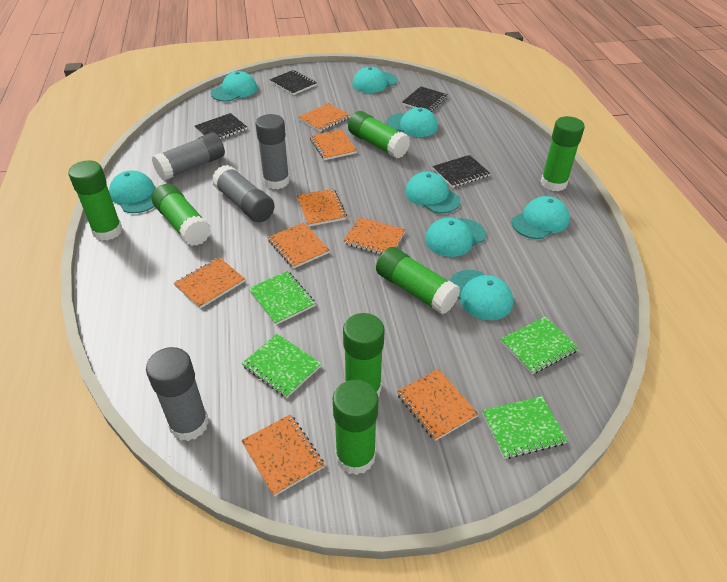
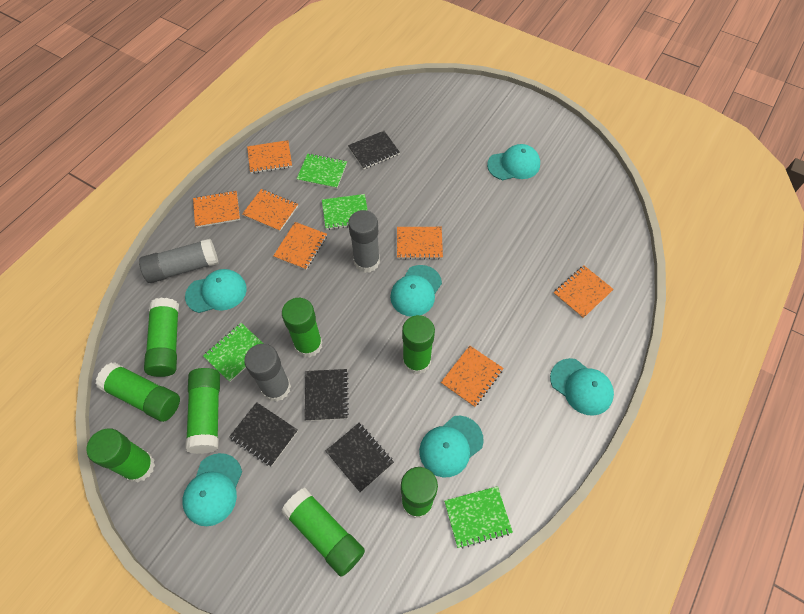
green glue stick: [68,160,123,241] [152,184,211,246] [333,380,378,475] [343,313,385,397] [348,111,410,158] [376,247,460,314] [541,116,585,191] = 7 -> [87,428,155,482] [95,362,180,422] [144,298,179,377] [185,368,220,454] [281,488,365,577] [282,298,323,357] [401,467,438,519] [402,315,435,375] = 8
grey glue stick: [146,347,209,441] [152,132,225,181] [212,165,275,222] [255,114,289,189] = 4 -> [139,239,218,283] [244,344,291,402] [348,210,380,273] = 3
orange notebook: [174,257,245,309] [241,414,324,496] [268,223,330,269] [297,189,347,227] [299,103,350,132] [310,129,357,160] [343,217,405,254] [397,369,478,441] = 8 -> [193,190,240,228] [242,189,298,232] [247,140,292,174] [273,222,327,270] [397,227,443,260] [441,346,504,407] [554,266,614,319] = 7
turquoise cap: [109,171,155,213] [211,71,257,102] [352,67,397,93] [386,107,438,137] [405,172,461,213] [425,217,486,257] [449,270,513,320] [511,196,570,239] = 8 -> [182,453,242,526] [185,269,247,313] [390,265,442,317] [419,416,484,477] [487,144,540,180] [550,358,614,416] = 6

